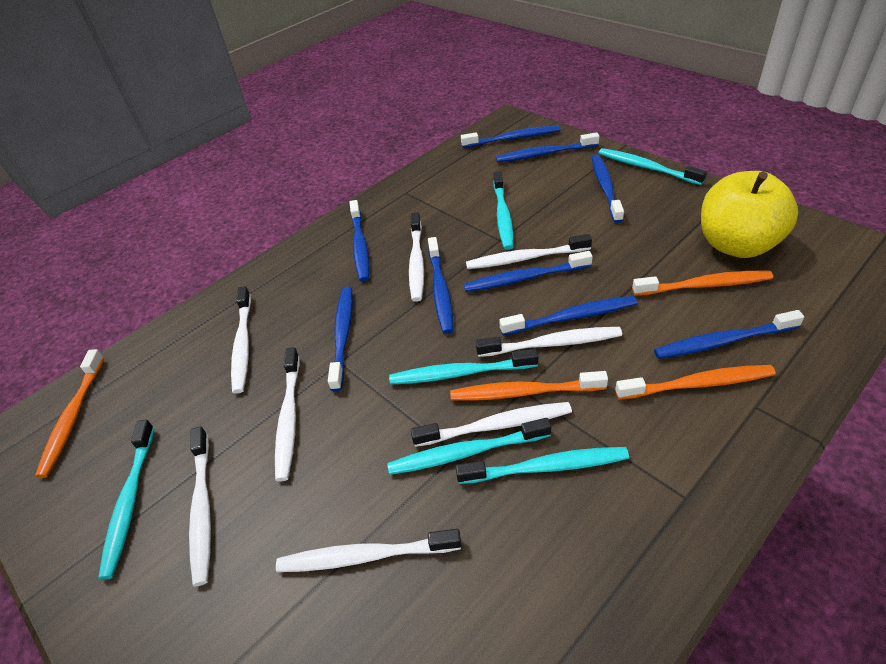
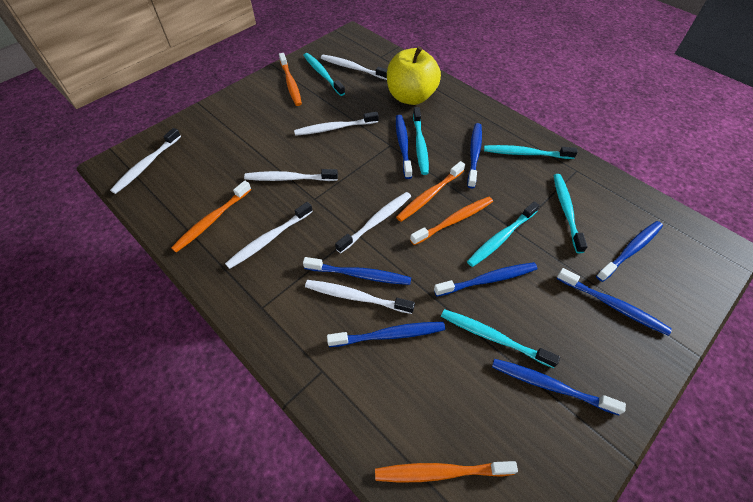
blue toothbrush: [328,287,353,391] [349,200,369,282] [428,237,453,334] [461,125,560,148] [464,251,593,292] [496,132,599,162] [499,296,637,335] [592,154,624,223] [654,310,804,359] = 9 -> [303,257,411,285] [327,322,445,347] [396,115,412,179] [434,262,537,296] [467,123,482,188] [492,359,626,415] [557,268,672,336] [596,221,663,282] = 8
orange toothbrush: [35,349,104,478] [450,371,608,401] [615,365,776,400] [632,271,773,296] = 4 -> [171,180,252,253] [279,53,302,106] [375,461,518,482] [396,161,465,222] [410,197,493,245] = 5
white toothbrush: [189,426,211,587] [231,286,251,394] [275,347,300,482] [276,529,461,572] [409,212,424,302] [411,402,572,447] [466,234,592,269] [476,327,622,357] = 8 -> [110,128,181,194] [225,202,313,269] [244,169,338,181] [294,112,379,136] [305,280,415,314] [321,55,387,80] [335,192,411,253] = 7

